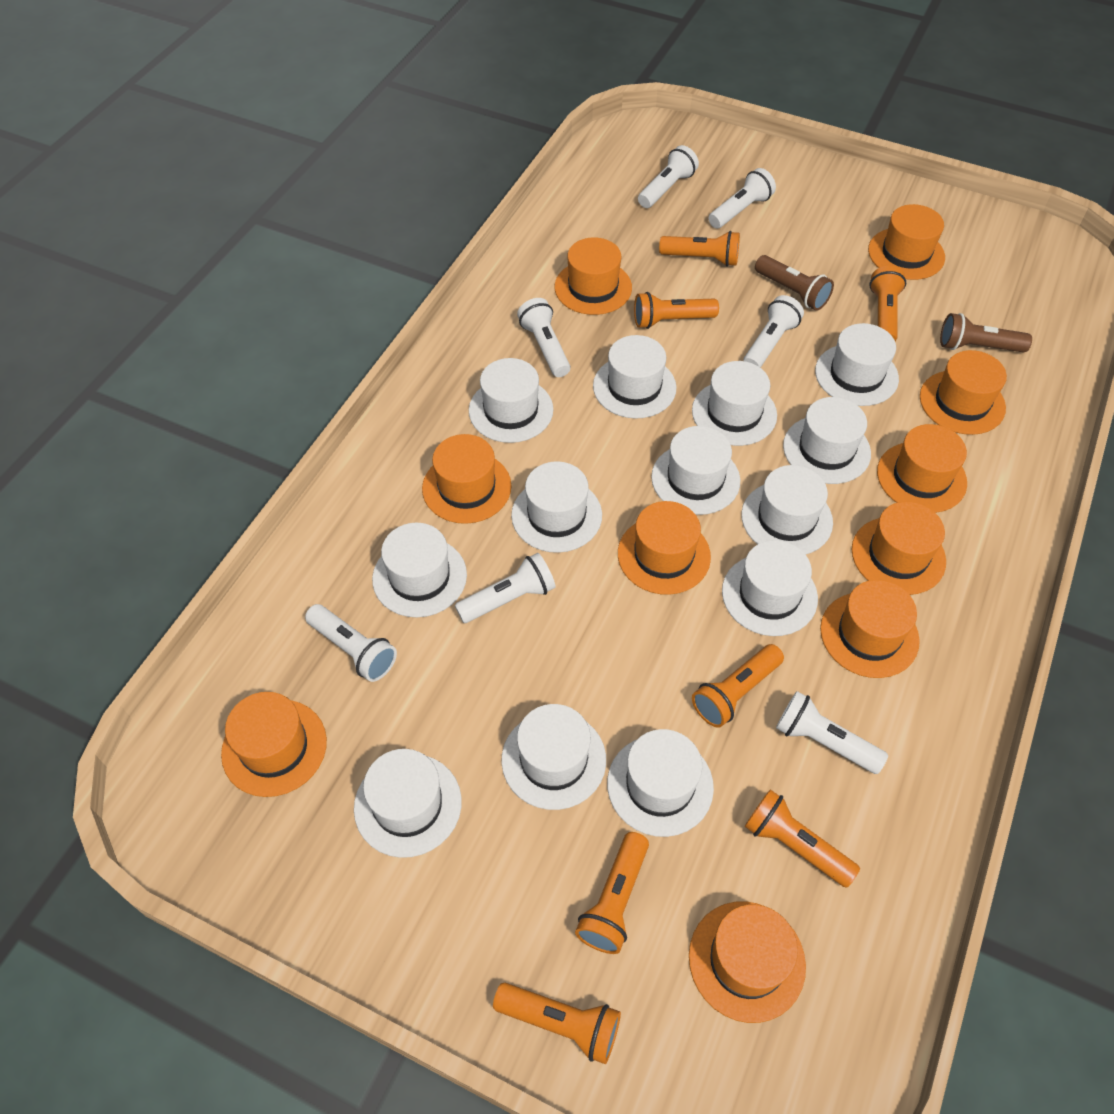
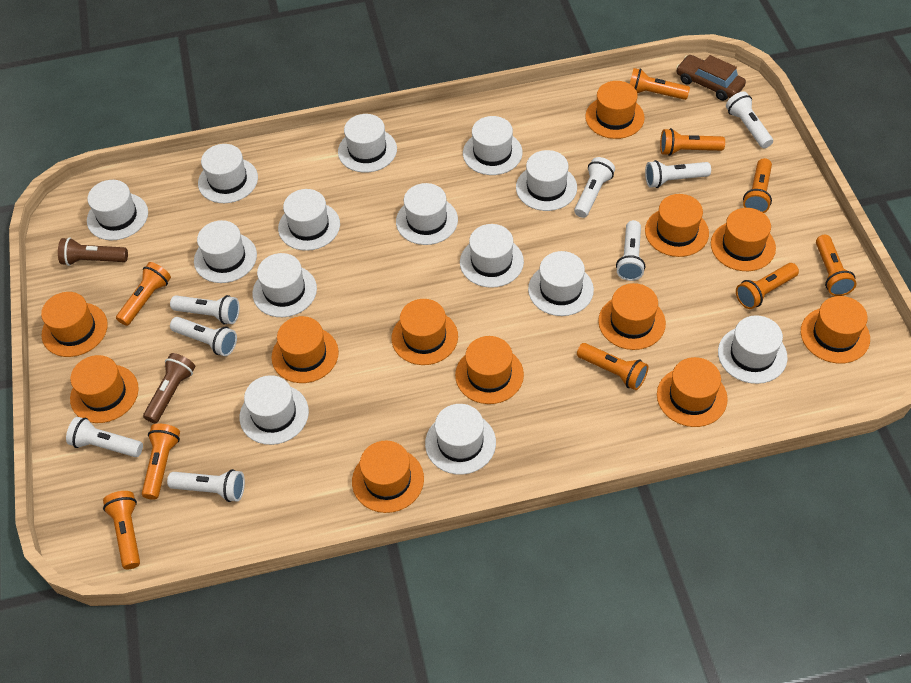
brown car: none = 0 -> [676,55,746,101] = 1
orange flashlight: [493,982,621,1064] [575,832,649,954] [634,292,719,329] [659,231,740,267] [692,644,784,728] [744,789,860,888] [869,266,906,341] = 7 -> [103,491,140,569] [116,262,171,326] [142,424,180,500] [577,343,648,390] [630,68,690,100] [660,128,725,156] [736,263,799,309] [743,158,772,213] [816,235,857,296] = 9
orange hat: [221,692,327,797] [422,434,511,524] [555,237,632,315] [618,501,711,595] [689,901,806,1023] [820,580,920,678] [852,501,946,595] [868,204,945,280] [877,424,967,513] [920,350,1007,435] = 10 -> [41,292,108,357] [70,355,139,423] [271,316,339,383] [352,440,424,513] [392,299,458,365] [455,336,524,404] [585,81,645,139] [598,283,666,350] [645,194,709,257] [657,357,728,427] [711,208,776,271] [801,296,870,364] = 12
white flashlight: [305,604,397,682] [455,553,556,623] [517,298,570,377] [638,145,699,208] [708,168,776,228] [743,295,804,368] [776,691,888,774] = 7 -> [66,417,143,457] [167,469,245,502] [170,295,240,324] [170,317,237,356] [574,157,615,218] [616,220,645,281] [645,160,711,188] [726,91,773,148] = 8
white hat: [354,749,462,858] [372,523,467,618] [469,358,553,443] [501,704,606,810] [511,461,602,553] [593,335,676,419] [607,729,714,837] [651,426,740,515] [692,361,777,446] [722,540,818,636] [741,465,833,555] [783,397,871,484] [815,323,899,406] = 13 -> [87,180,148,240] [194,220,257,283] [198,144,258,203] [240,375,309,445] [252,253,317,317] [278,189,340,251] [338,114,397,173] [396,183,458,245] [425,404,496,475] [460,224,524,288] [463,116,523,175] [516,150,577,211] [528,251,594,316] [718,315,788,384] = 14

